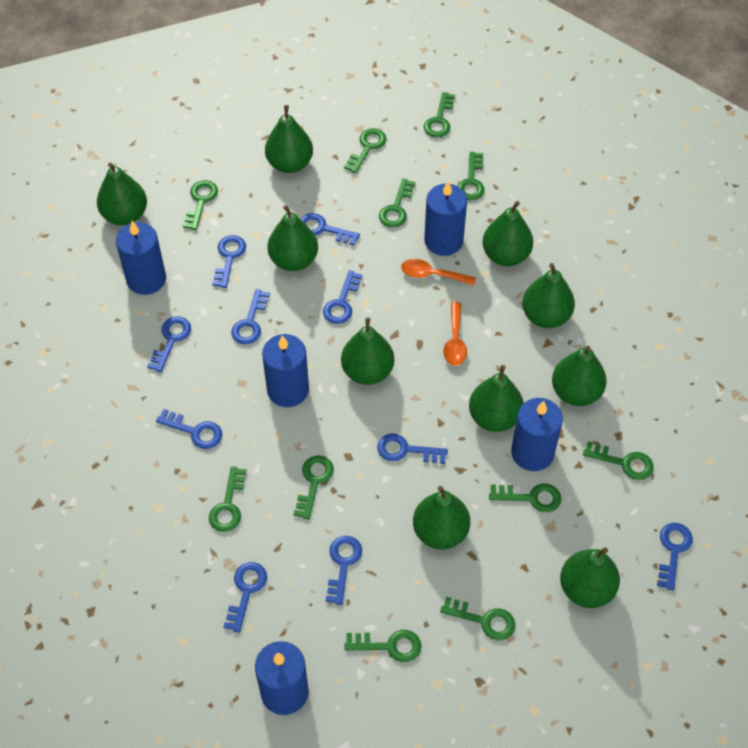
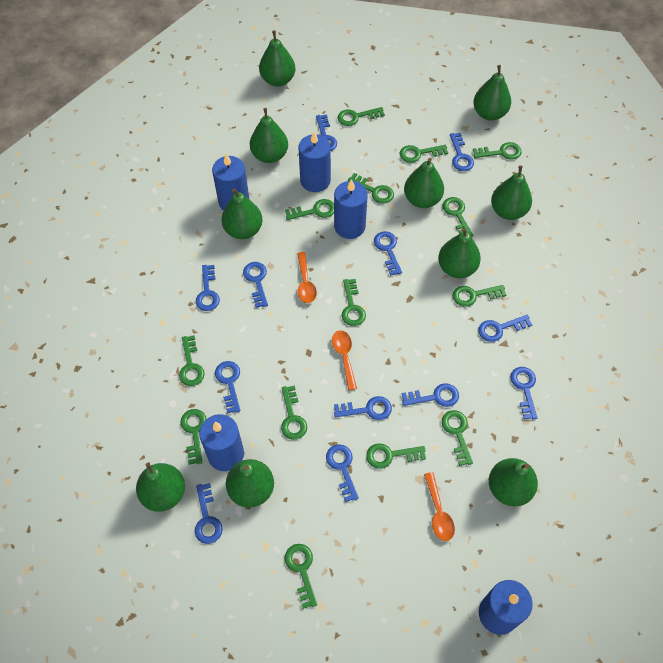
blue key: [147,316,191,373] [156,409,222,449] [212,235,246,288] [223,562,267,633] [231,289,270,344] [301,213,360,246] [323,270,363,324] [326,536,362,605] [377,434,448,464] [657,523,693,591] = 10 -> [195,483,223,544] [196,265,220,311] [215,361,241,414] [243,262,268,308] [316,114,337,151] [326,444,359,502] [334,396,392,420] [374,231,402,276] [402,383,459,407] [450,133,474,171] [478,315,532,342] [510,367,537,420] = 12
green key: [183,180,218,230] [209,467,247,532] [294,456,334,520] [344,128,386,173] [344,630,421,662] [379,178,416,228] [424,92,455,138] [440,597,515,640] [458,152,485,201] [489,484,561,512] [583,441,654,480] = 11 -> [179,335,205,386] [180,409,206,465] [281,385,307,440] [285,199,334,220] [285,544,317,609] [338,107,385,126] [342,279,366,326] [348,173,394,204] [366,443,426,469] [399,145,448,163] [442,197,474,237] [442,410,473,466] [453,285,506,307] [473,142,522,160] = 14
orange spoon: [401,259,476,286] [443,302,467,366] = 2 -> [297,252,317,303] [332,330,357,390] [424,472,455,541] = 3

